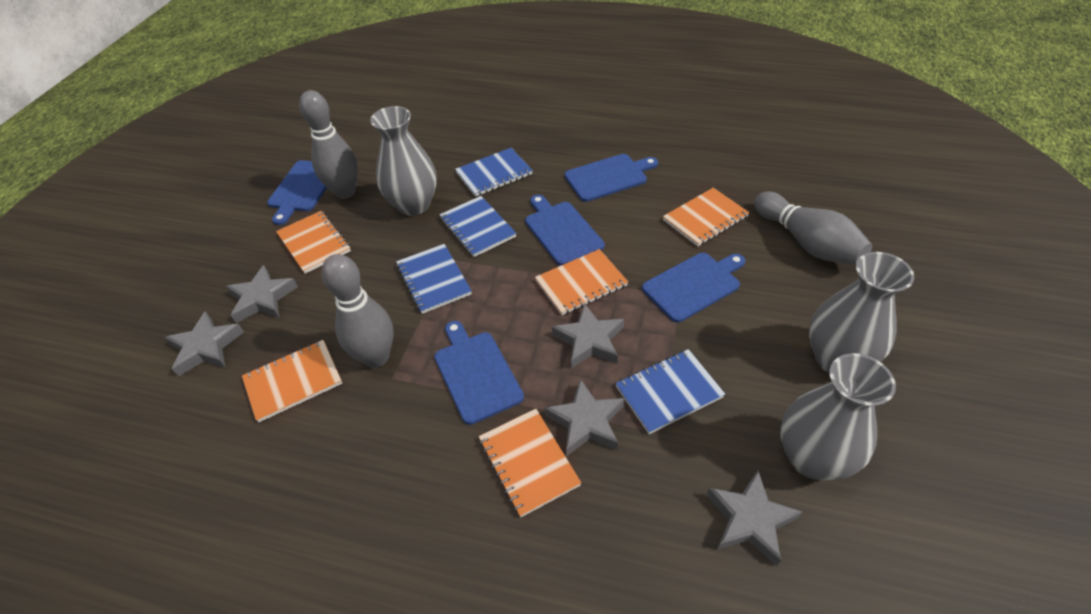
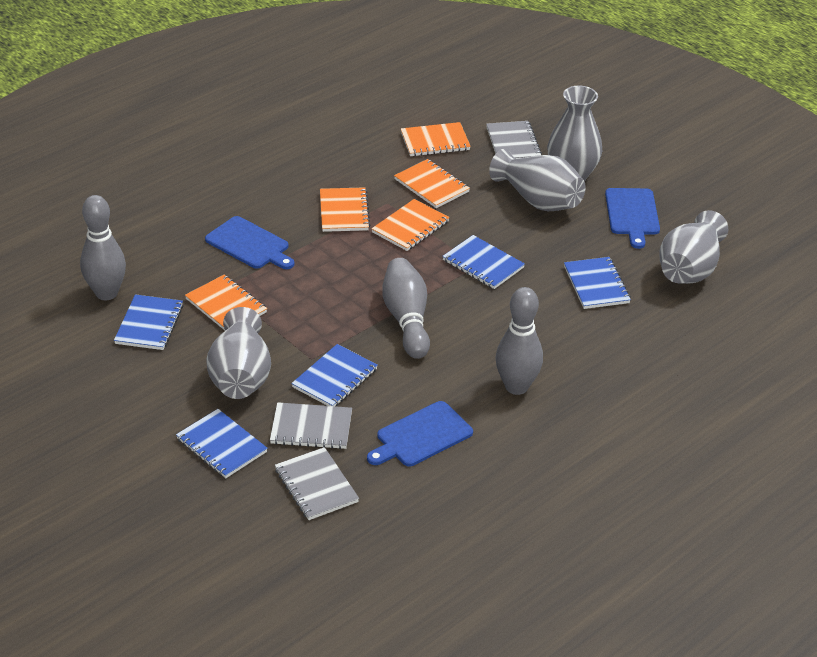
blue cutting board: [267,160,327,225] [434,321,524,425] [525,195,605,266] [564,154,658,202] [642,253,745,322] = 5 -> [205,216,294,269] [367,401,473,466] [605,188,660,249] = 3
blue notebook: [396,244,472,314] [439,196,516,257] [455,148,533,197] [615,349,725,434] = 4 -> [114,294,183,350] [176,409,268,478] [291,344,378,406] [442,235,525,289] [564,257,631,309] = 5
grey notebook: none = 0 -> [270,402,352,449] [275,447,359,520] [486,121,542,159] = 3
grey star: [165,311,244,377] [226,265,298,323] [544,379,624,456] [552,303,624,368] [706,471,802,566] = 5 -> none = 0
grey vase: [370,106,437,216] [780,353,896,480] [809,252,914,373] = 3 -> [206,307,271,399] [489,149,586,211] [547,86,602,181] [659,210,728,284] = 4

